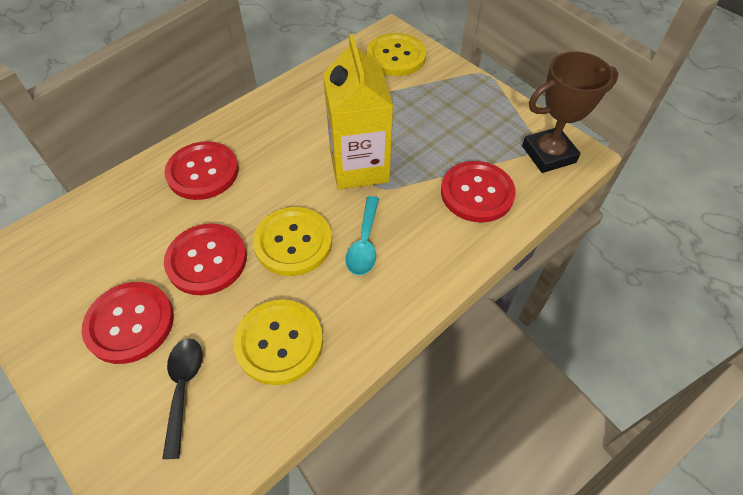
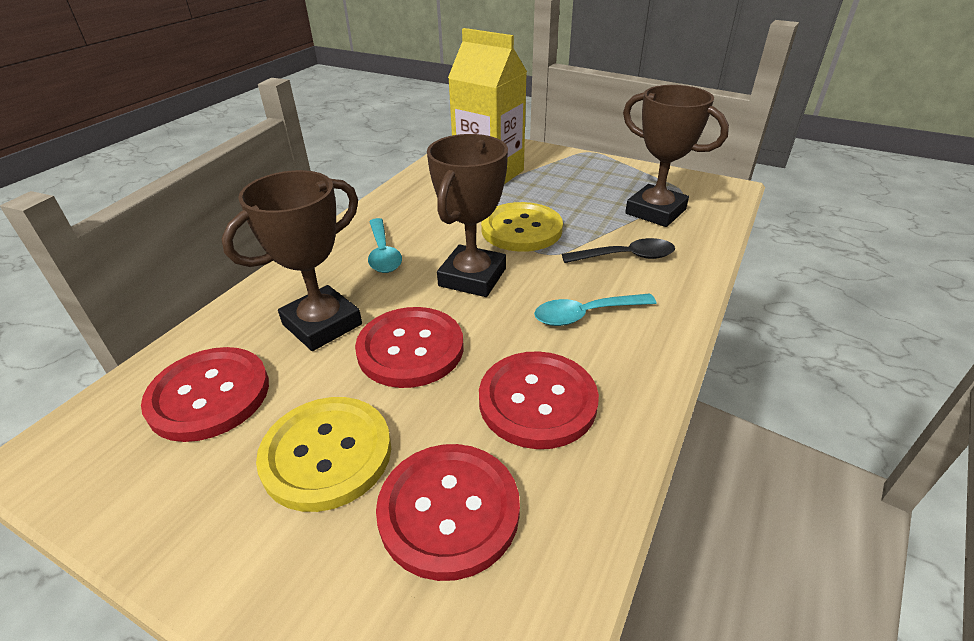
brown trophy: [522,52,619,173] = 1 -> [221,170,362,351] [427,134,508,297] [623,85,729,227] = 3
turquoise spoon: [345,196,379,275] = 1 -> [368,218,402,273] [534,293,657,326] = 2
yellow button: [234,300,323,385] [253,207,332,276] [367,33,426,76] = 3 -> [256,397,391,512] [481,202,563,252] = 2

